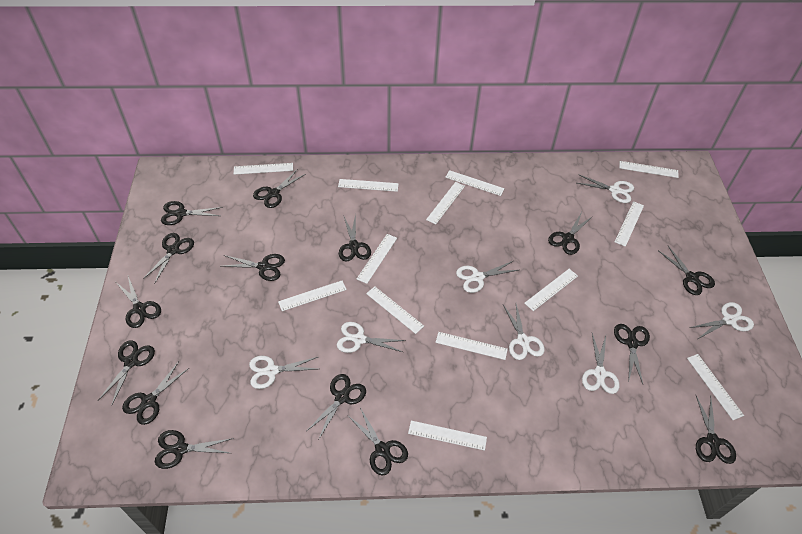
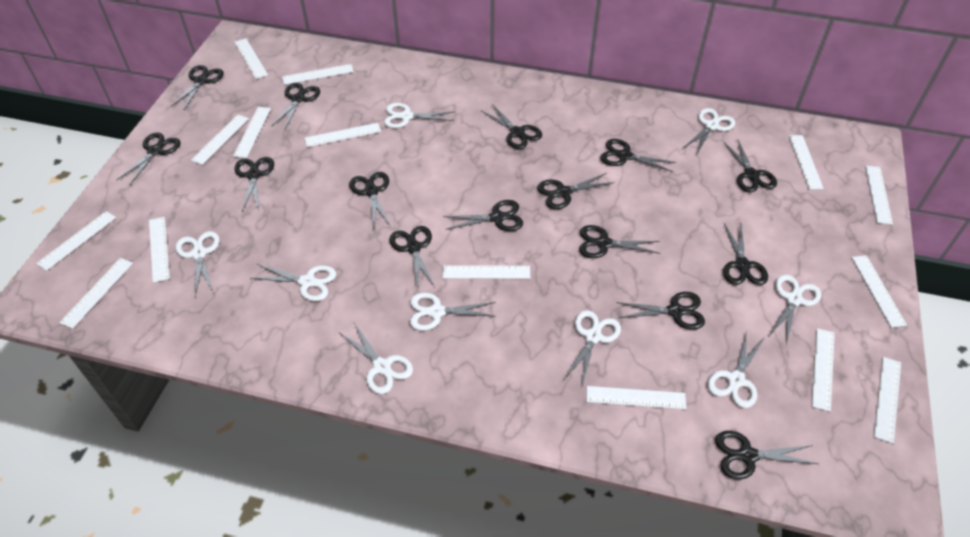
white ruler: [234,163,293,175] [278,281,347,311] [338,179,399,192] [357,234,397,284] [366,286,424,334] [408,421,487,451] [426,182,465,224] [435,332,508,360] [445,170,505,196] [524,269,578,311] [615,201,644,247] [619,161,679,178] [687,354,744,420] = 13 -> [36,211,116,271] [59,258,133,329] [149,217,170,283] [191,115,249,165] [233,107,271,158] [235,38,268,79] [282,64,354,85] [305,123,381,147] [443,265,530,279] [587,386,686,409] [789,135,824,190] [812,328,835,412] [851,255,907,328] [865,166,893,225] [874,357,901,444] = 15
white scissors: [249,356,318,389] [337,322,406,353] [456,261,518,293] [503,304,545,360] [577,175,634,203] [582,333,619,394] [689,302,754,339] = 7 -> [176,231,219,296] [251,264,336,301] [340,323,413,394] [384,103,454,128] [410,293,496,331] [564,310,621,386] [683,108,735,155] [708,331,765,408] [769,275,821,345] = 9

